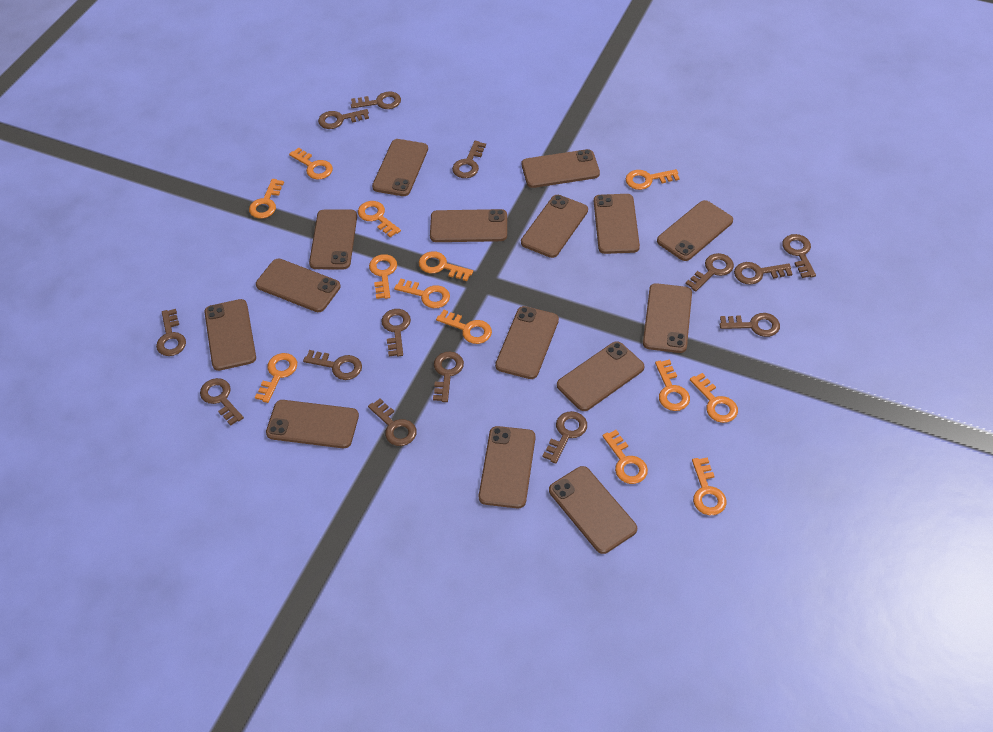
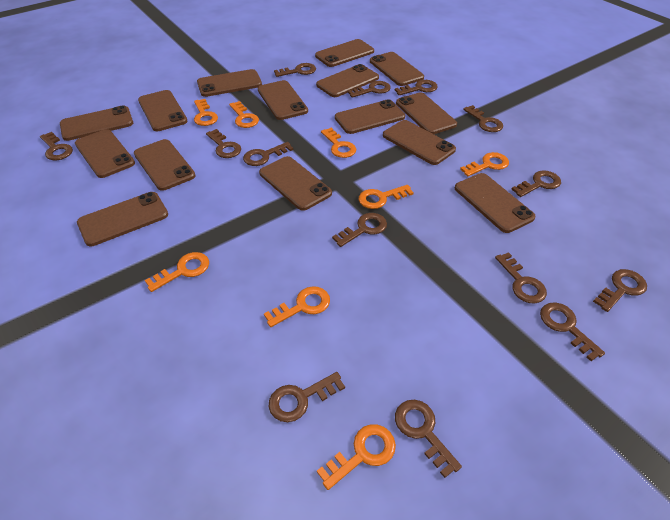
orange key: [249,179,284,219] [255,353,297,403] [289,147,333,179] [358,201,401,237] [369,254,397,299] [394,278,450,308] [419,251,473,281] [436,310,492,344] [603,430,648,484] [626,169,680,190] [655,359,690,411] [690,373,738,423] [692,457,727,515] = 13 -> [145,252,209,292] [194,99,218,126] [229,101,259,128] [264,286,330,327] [317,424,396,490] [321,128,356,158] [359,185,414,209] [460,152,509,176] = 8

